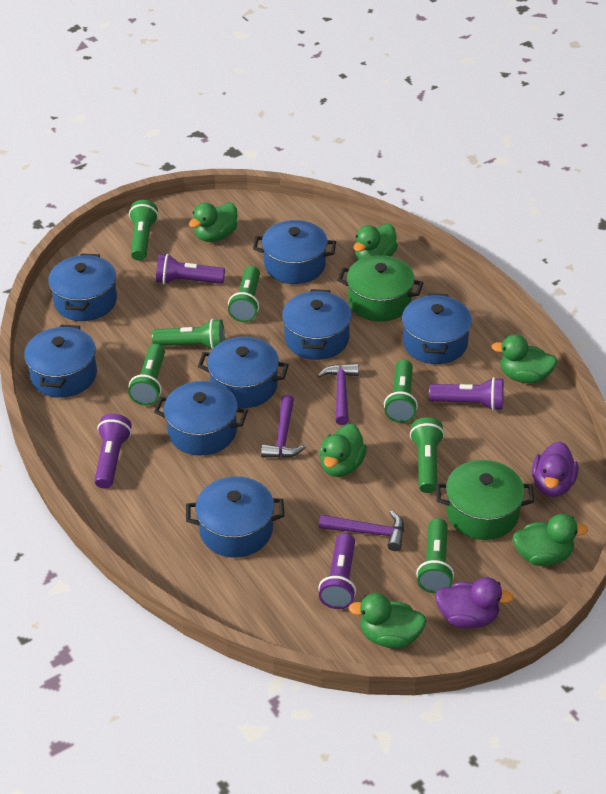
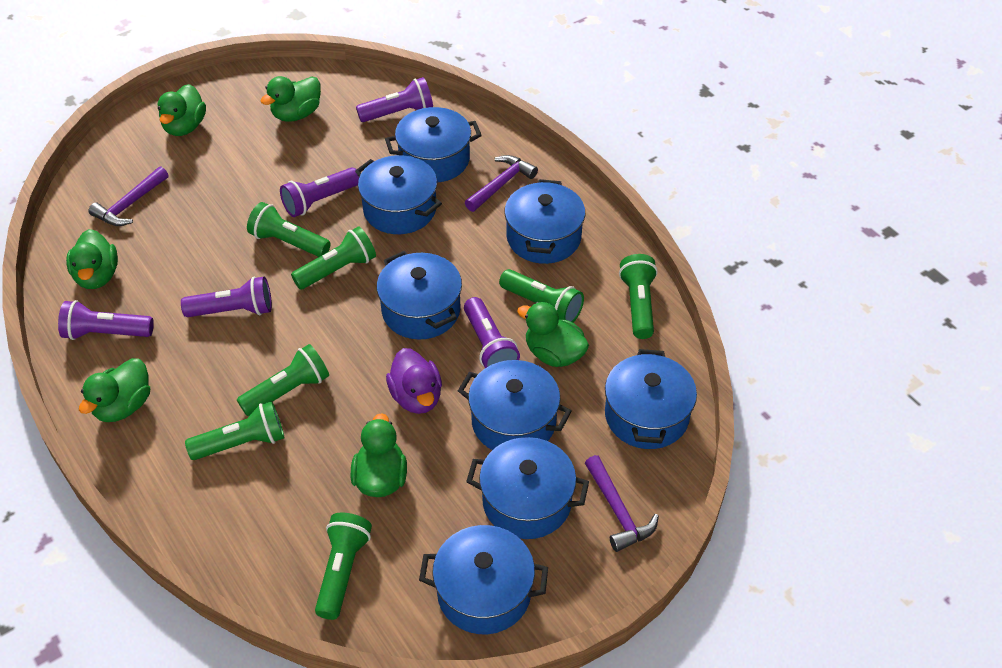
green pot: [337,255,423,322] [436,460,534,540] = 2 -> none = 0
purple duck: [435,577,514,628] [532,441,578,497] = 2 -> [386,348,442,414] = 1
purple flashlight: [94,414,132,489] [156,254,225,284] [318,533,356,609] [429,377,504,411] = 4 -> [58,300,154,340] [181,277,272,317] [280,167,359,217] [356,77,433,122] [464,297,520,368] = 5

